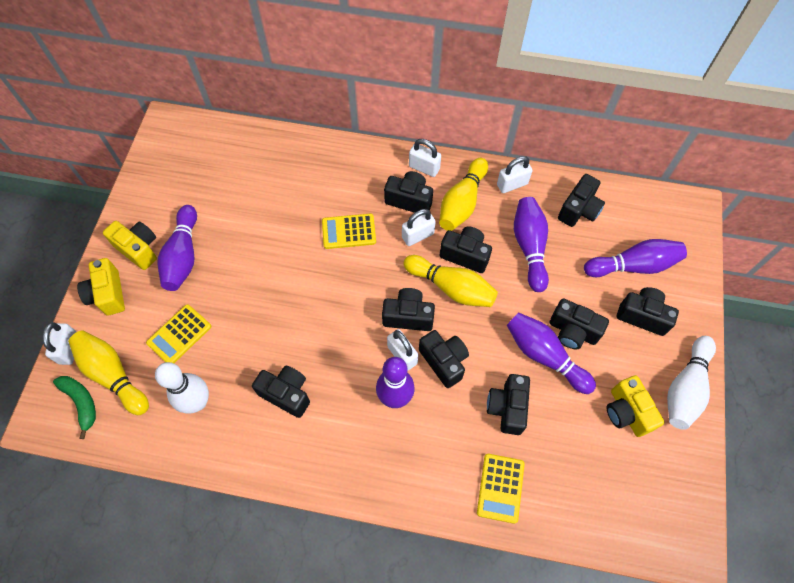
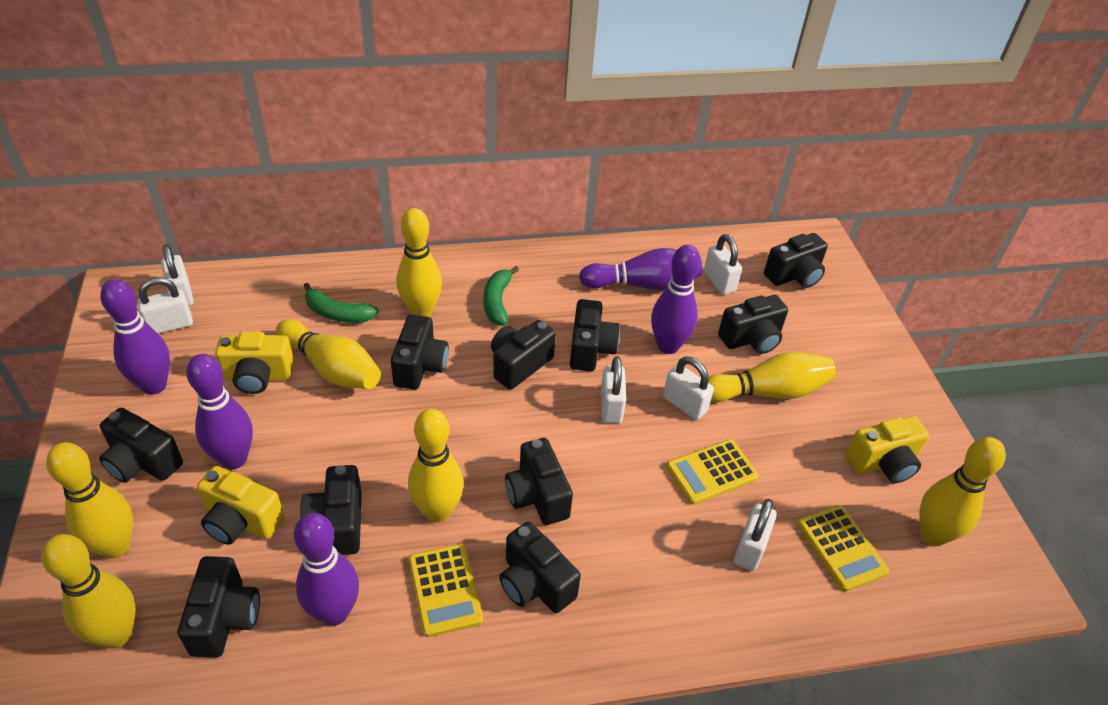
black camera: [252,365,310,418] [382,288,435,331] [384,171,433,213] [419,330,469,388] [439,227,492,273] [487,374,530,435] [549,298,609,349] [558,174,605,227] [617,287,679,336] = 9 -> [99,408,183,483] [178,556,260,658] [300,465,362,555] [391,314,449,390] [491,320,556,390] [500,521,581,613] [505,438,573,525] [570,299,620,371] [718,295,788,354] [764,233,828,288] = 10
green banana: [53,376,96,439] = 1 -> [304,283,379,323] [484,266,519,325] = 2
white bowling pin: [155,362,209,414] [667,336,716,430] = 2 -> none = 0
white padlock: [43,322,77,365] [387,329,418,370] [402,209,436,246] [409,139,441,177] [497,156,532,193] = 5 -> [137,277,193,334] [161,244,194,306] [601,356,626,423] [663,356,714,420] [704,234,742,295] [734,499,777,571] = 6
yellow bowling pin: [68,330,149,415] [403,255,498,307] [439,158,488,231] = 3 -> [42,534,136,649] [46,442,133,559] [276,319,381,389] [397,208,442,317] [408,409,464,522] [708,352,836,402] [919,437,1006,546] = 7

